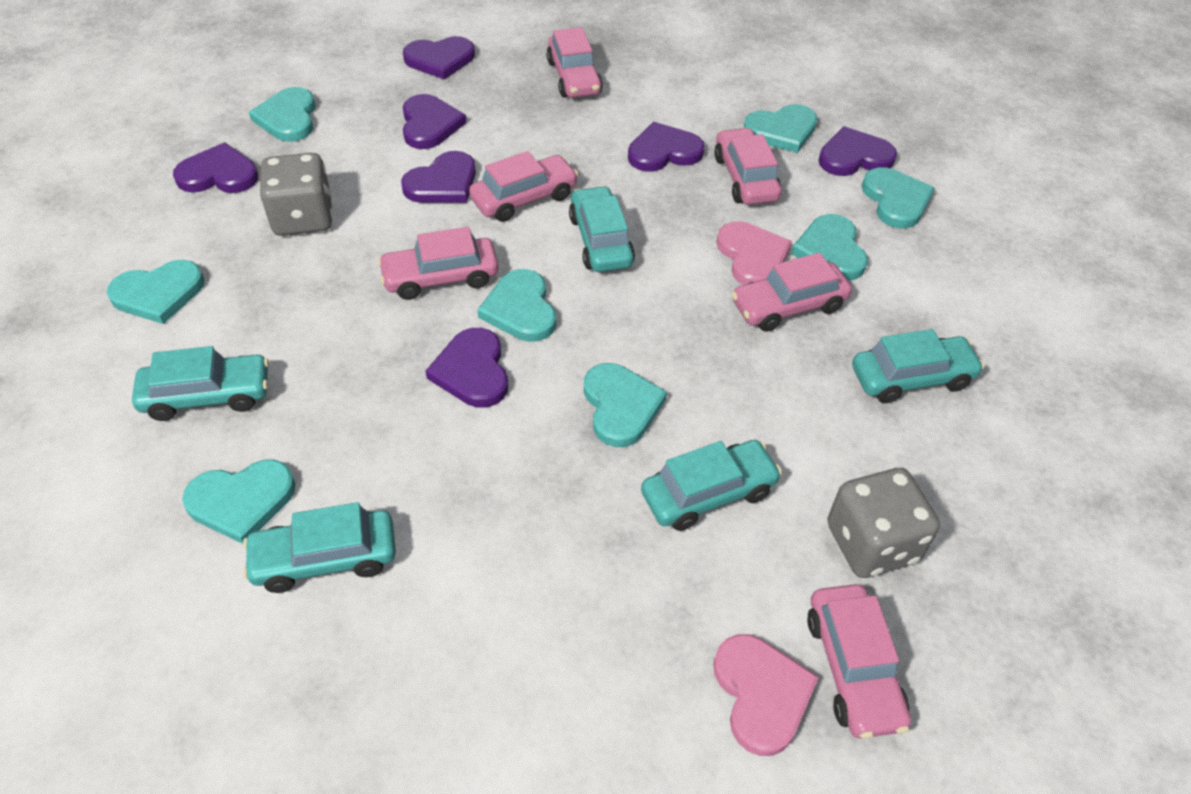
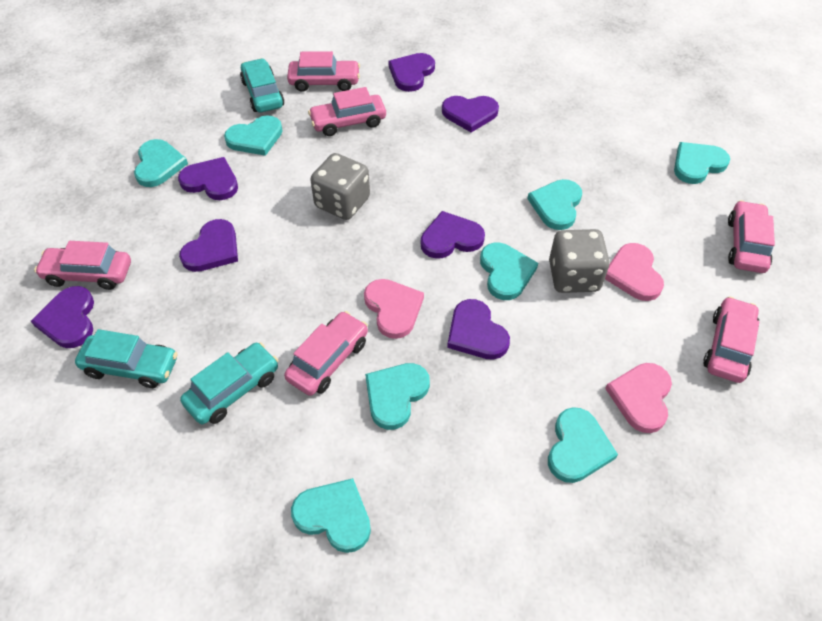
pink heart: [713,634,819,756] [717,221,792,285] = 2 -> [364,279,424,339] [605,243,664,301] [605,363,672,433] = 3
turquoise car: [132,346,269,421] [243,502,396,593] [569,186,635,272] [641,440,782,531] [852,329,984,403] = 5 -> [75,329,178,388] [180,342,278,424] [240,58,284,113] = 3

